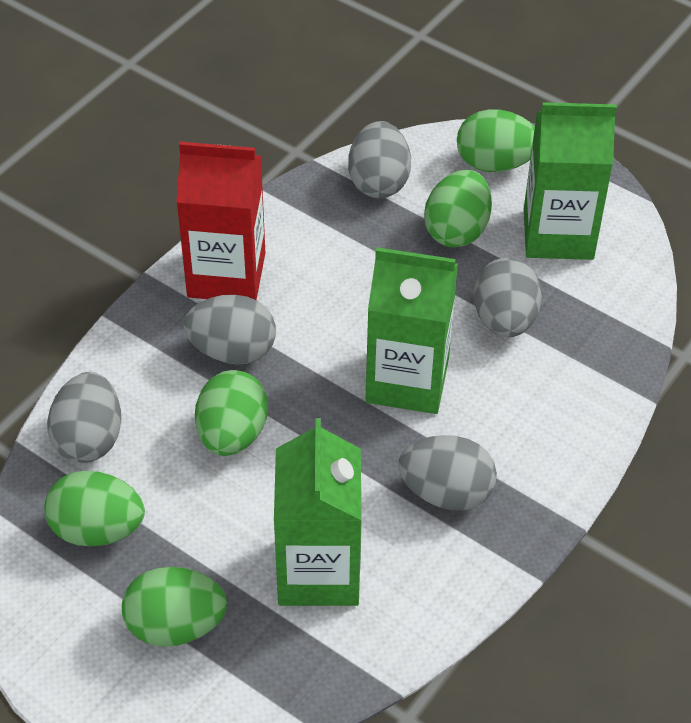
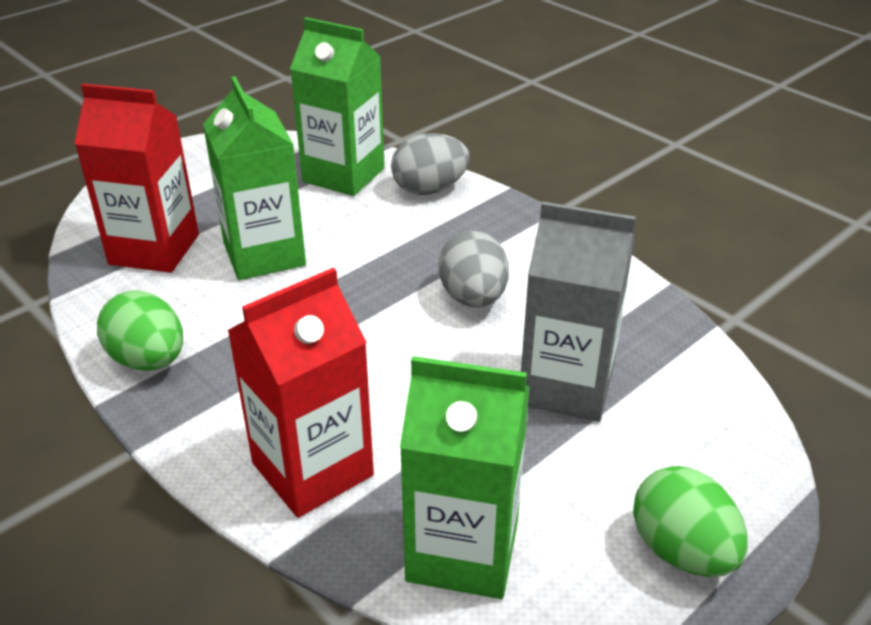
green egg: [44,471,145,546] [122,567,227,647] [195,370,268,456] [424,170,492,247] [457,109,535,172] = 5 -> [97,290,183,371] [633,466,748,577] = 2
grey carton: none = 0 -> [521,201,636,422] = 1
grey egg: [47,372,121,463] [183,295,276,364] [348,121,411,198] [398,435,497,510] [474,258,542,337] = 5 -> [391,133,470,195] [438,231,509,307] = 2
red carton: [176,142,265,300] = 1 -> [74,84,199,273] [227,268,374,518] = 2

